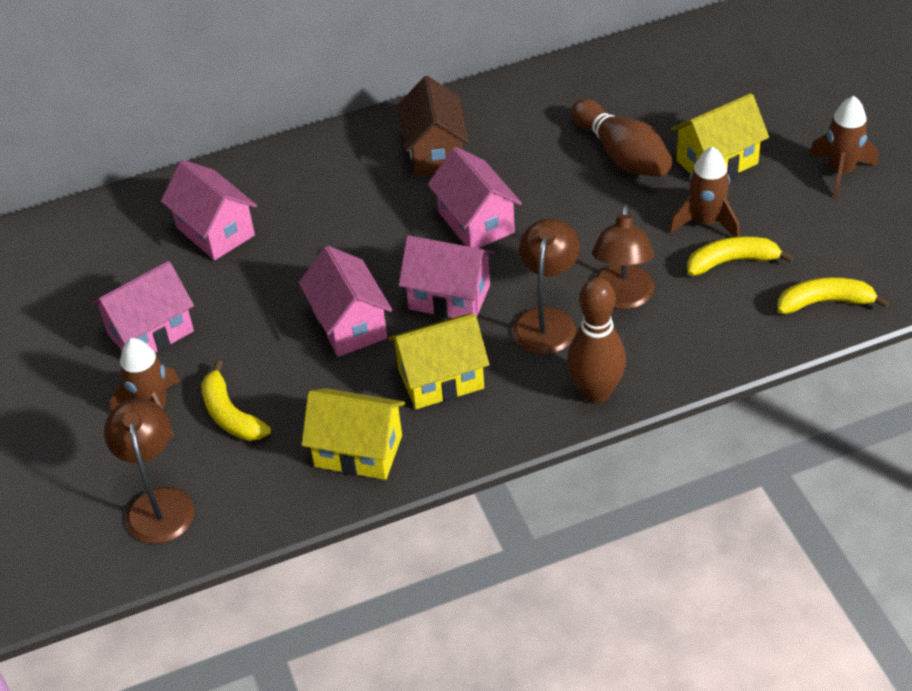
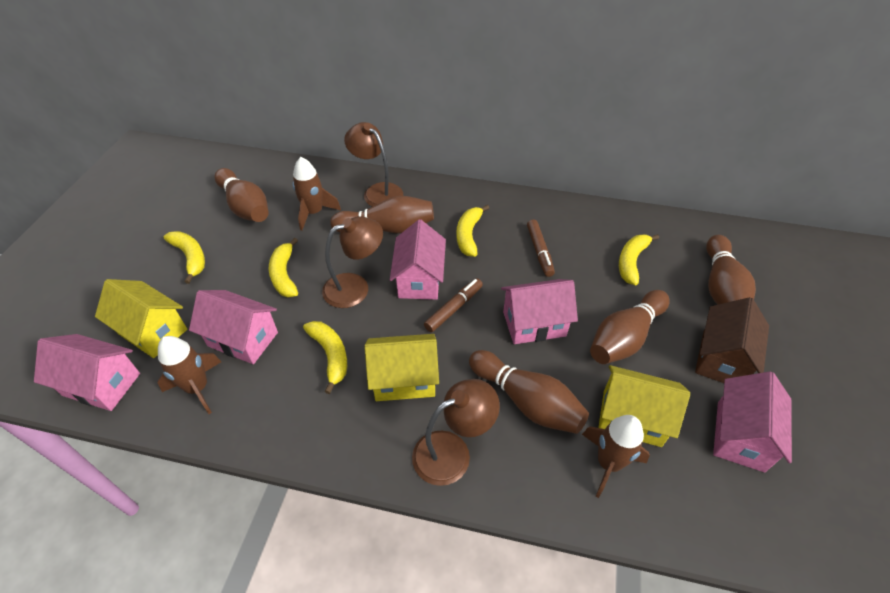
brown bowling pin: [567,277,626,404] [572,99,672,177] = 2 -> [214,168,269,222] [330,196,434,233] [469,350,589,434] [590,290,670,364] [706,235,756,305] = 5
brown marker: none = 0 -> [424,278,483,332] [527,220,555,277] = 2
yellow banana: [201,360,271,441] [687,236,793,276] [778,277,889,314] = 3 -> [164,231,205,284] [269,238,298,297] [303,321,347,394] [456,205,489,257] [619,234,659,286] = 5

